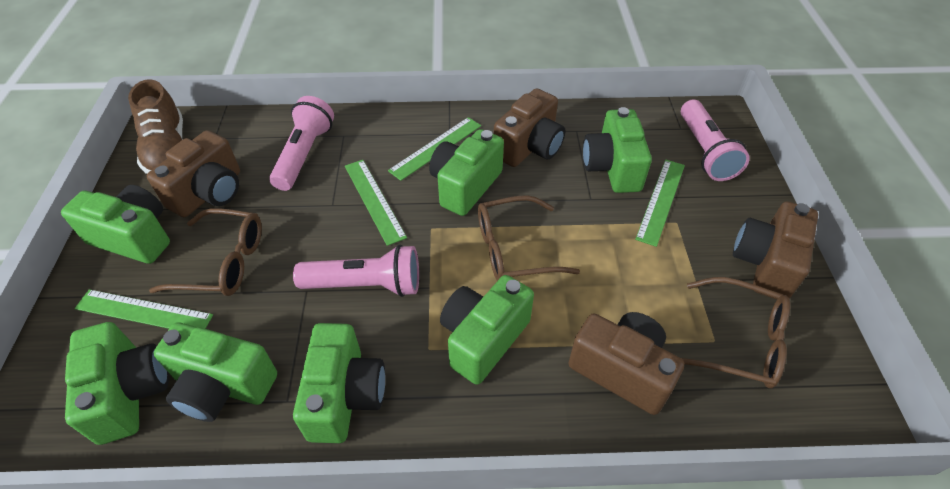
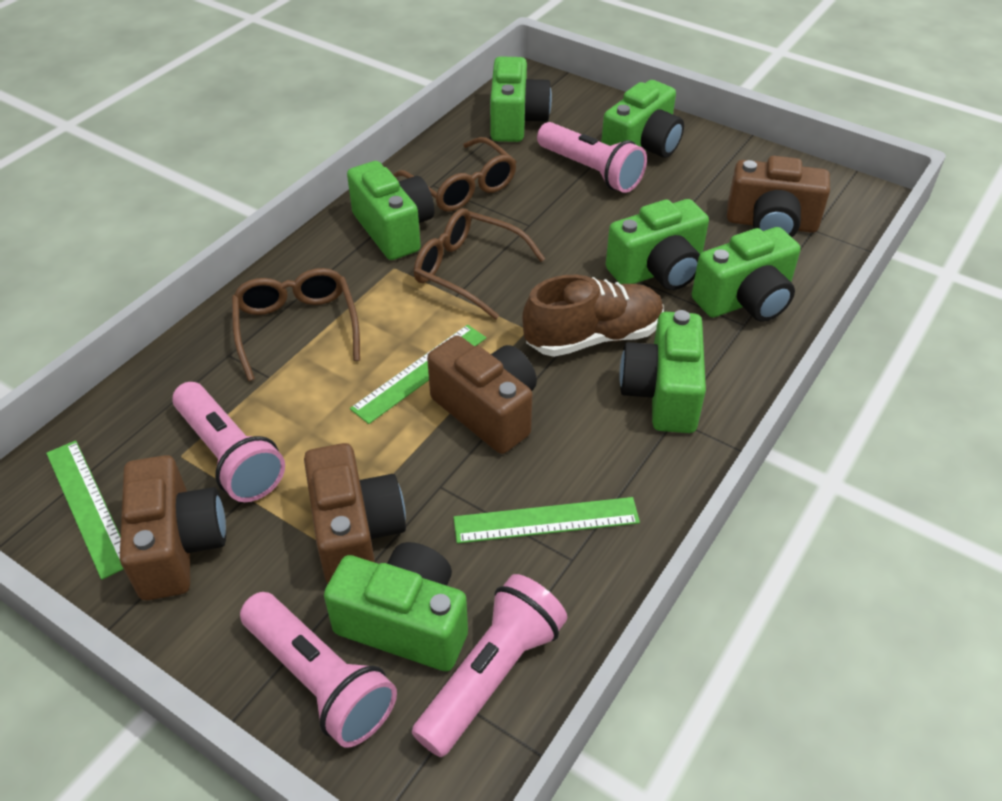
green ruler: [75,289,213,329] [345,160,407,246] [388,117,481,181] [635,160,685,247] = 4 -> [46,440,124,580] [350,325,486,424] [454,497,640,544] = 3
pink flashlight: [269,96,334,191] [293,245,419,297] [681,100,750,181] = 3 -> [172,382,285,502] [240,592,397,748] [412,574,567,757] [537,122,647,193] = 4

